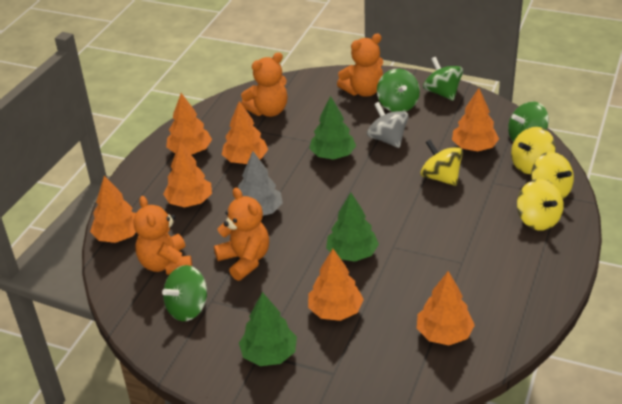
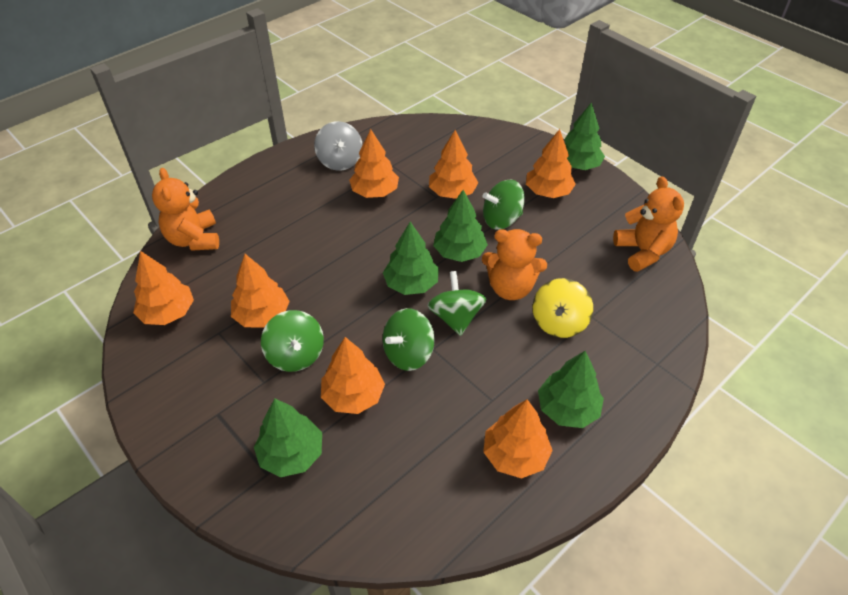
green tree: [239,292,297,366] [309,96,356,160] [326,192,379,262] = 3 -> [254,398,322,477] [383,222,439,295] [433,190,488,262] [538,351,604,428] [564,102,605,170] = 5
grey tree: [238,151,283,216] = 1 -> none = 0
orange teddy bear: [134,196,192,275] [214,187,269,281] [241,52,287,117] [337,33,383,97] = 4 -> [152,168,219,251] [482,229,547,300] [613,176,684,272] = 3
yellow spinning top: [420,140,463,186] [511,127,556,174] [517,179,563,231] [531,152,574,199] = 4 -> [533,278,593,338] = 1

